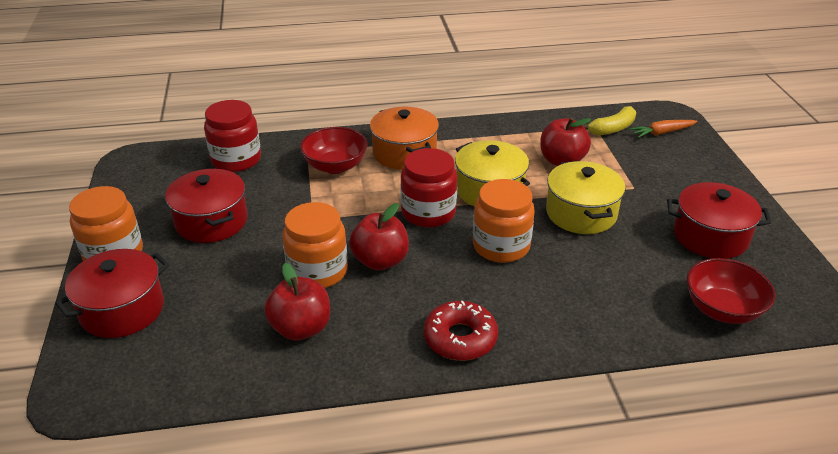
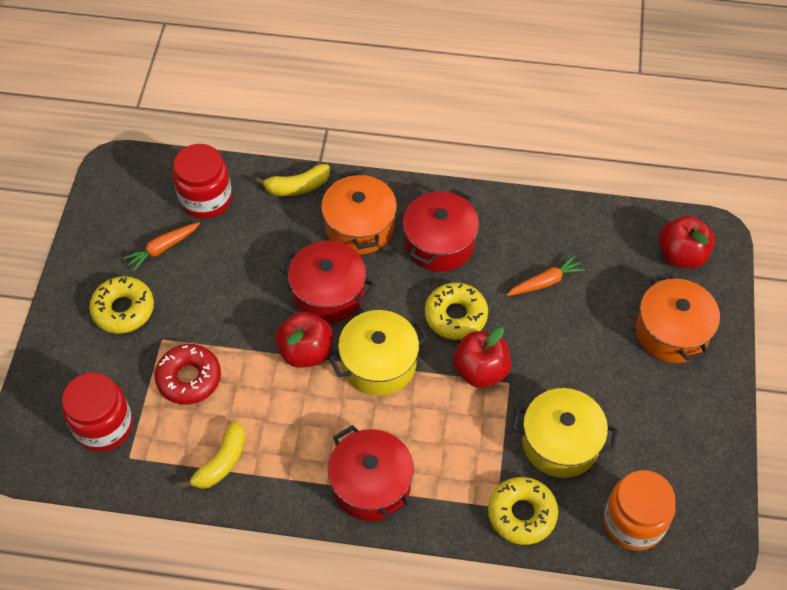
orange carrot: [629,120,698,138] = 1 -> [123,222,200,272] [506,255,585,296] = 2
orange jar: [69,186,143,261] [283,202,348,288] [473,179,535,263] = 3 -> [604,470,676,551] = 1
orange pot: [370,107,439,170] = 1 -> [321,171,397,254] [636,273,720,363] = 2
red bowl: [300,127,368,174] [687,258,776,324] = 2 -> none = 0
yellow banana: [582,106,636,136] = 1 -> [181,421,246,489] [255,164,330,196] = 2
yellow donut: none = 0 -> [89,276,154,334] [425,282,488,340] [488,477,558,545] = 3

